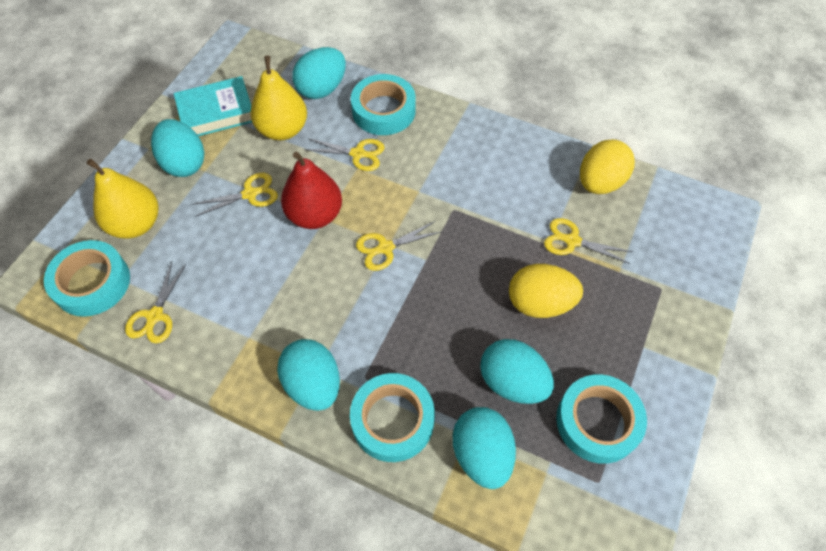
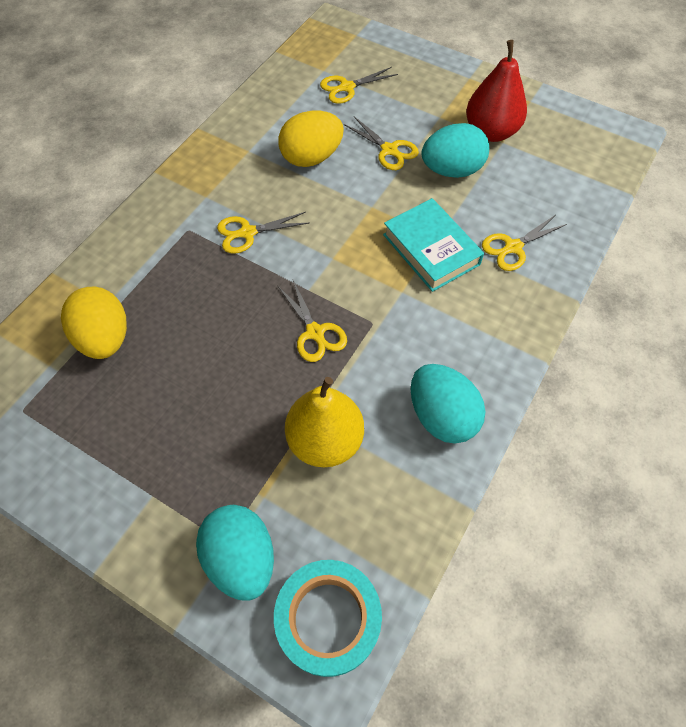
turquoise egg: [151,119,204,177] [277,339,340,411] [292,47,346,99] [453,407,516,489] [480,339,554,404] = 5 -> [196,505,274,601] [411,364,486,443] [422,123,489,178] = 3
turquoise tape: [44,240,130,317] [350,373,435,462] [351,74,416,135] [556,374,647,464] = 4 -> [274,560,382,677] = 1
yellow pear: [87,159,158,238] [250,55,307,140] = 2 -> [285,377,364,467] = 1

